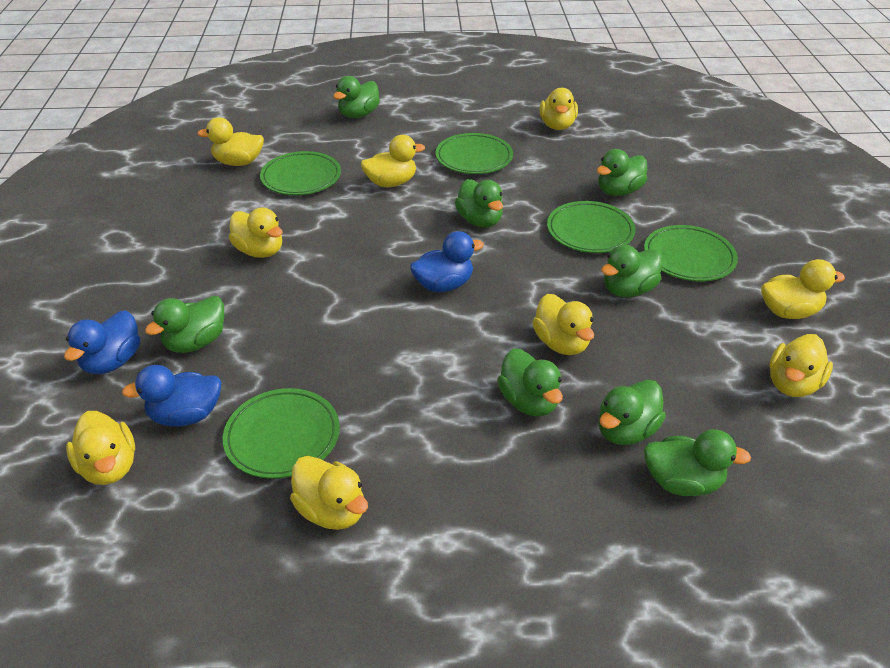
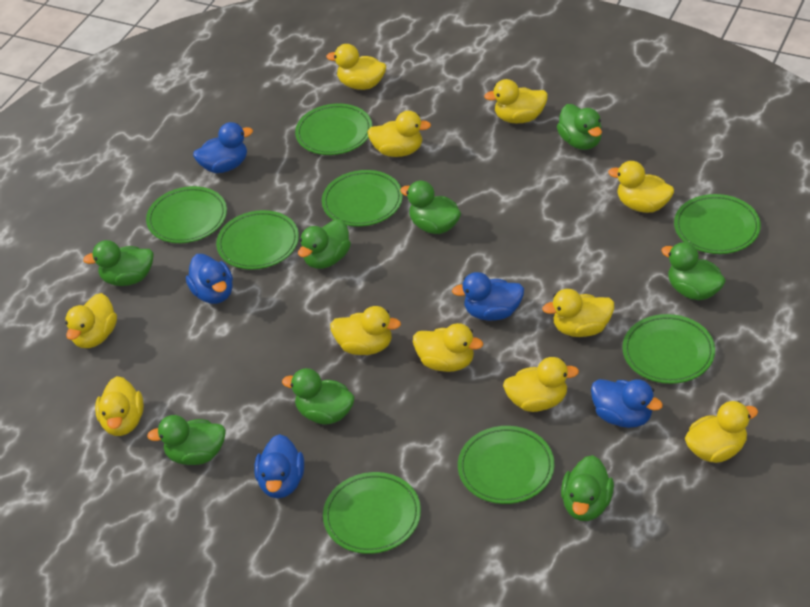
blue duck: [64,310,140,374] [122,365,221,427] [410,231,484,292] = 3 -> [186,254,233,304] [193,122,253,173] [254,434,304,498] [452,272,524,321] [591,379,663,428] = 5
green plate: [223,388,340,479] [260,151,341,195] [435,133,513,174] [547,201,636,253] [644,225,738,281] = 5 -> [146,186,227,243] [216,210,299,270] [295,103,372,155] [322,170,403,227] [323,472,421,554] [458,426,554,504] [622,314,715,384] [674,194,761,254] = 8
yellow duck: [66,411,135,485] [197,117,264,166] [229,207,283,258] [290,456,368,530] [361,135,425,187] [532,294,594,355] [540,88,578,130] [761,259,845,319] [769,334,833,397] = 9 -> [65,293,117,348] [95,376,144,436] [326,44,386,90] [330,306,401,355] [367,111,431,157] [413,323,483,372] [484,79,548,124] [503,357,579,412] [542,289,614,337] [608,161,674,213] [685,401,758,463] = 11

